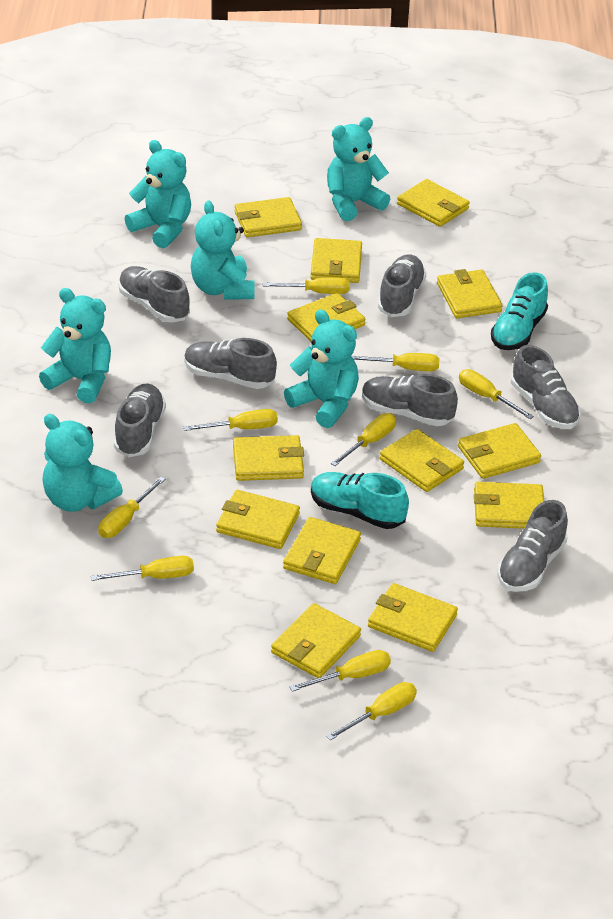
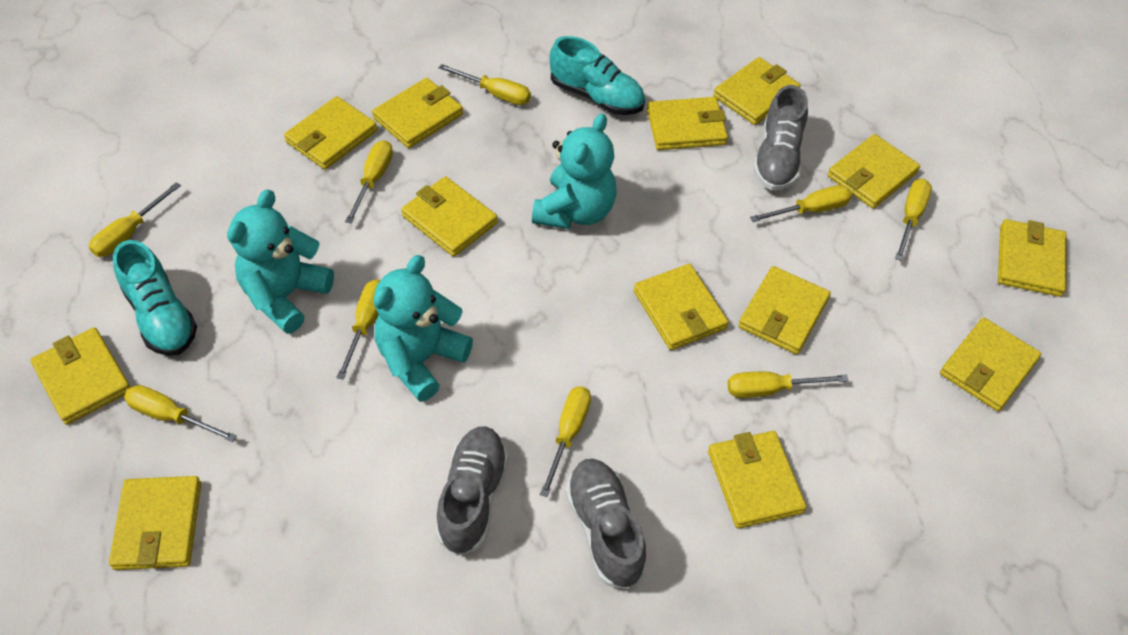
grey shoe: [114,384,166,457] [119,266,190,323] [184,338,277,389] [362,374,458,426] [378,254,426,317] [497,500,568,592] [511,345,580,429] = 7 -> [436,426,509,556] [565,459,647,589] [753,85,808,191] = 3
turquoise teddy bear: [39,288,111,403] [42,414,123,512] [125,140,191,248] [191,200,254,300] [284,309,359,428] [327,117,390,221] = 6 -> [227,189,334,334] [374,255,473,402] [532,113,617,229] = 3

